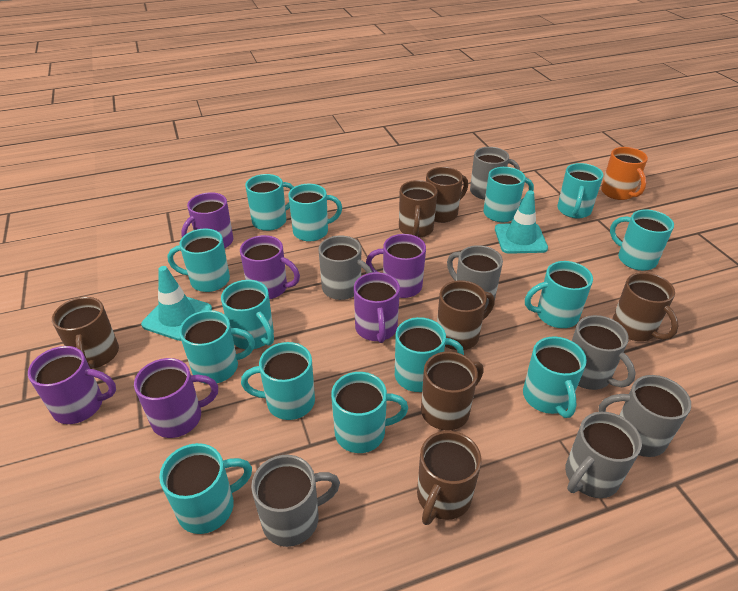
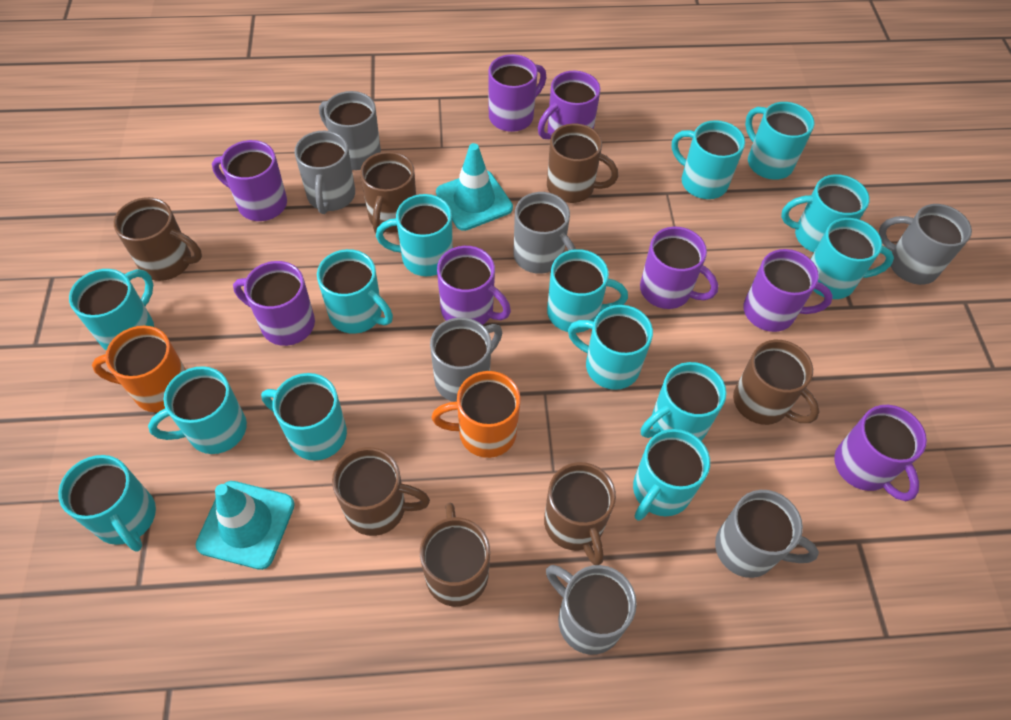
orange mug: [601,147,648,200] = 1 -> [92,326,186,412] [432,371,521,458] = 2
purple mug: [28,346,116,424] [134,358,218,438] [181,192,233,248] [240,235,300,299] [354,272,400,343] [366,234,426,298] = 6 -> [212,140,287,221] [233,261,315,346] [437,246,511,325] [488,54,547,132] [538,71,600,139] [640,226,718,309] [744,249,833,332] [834,405,927,501] = 8

